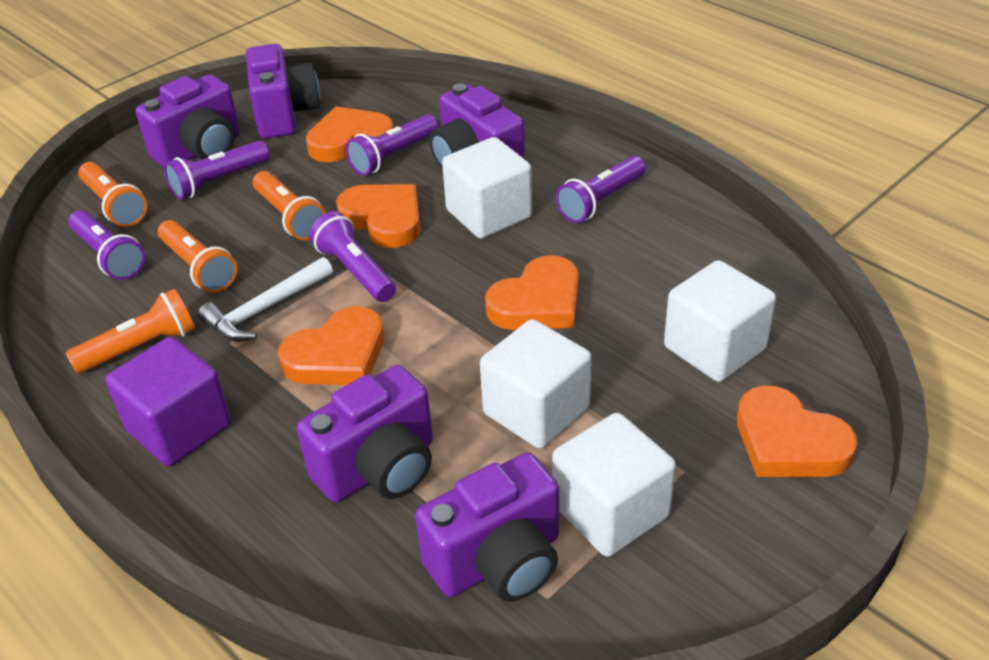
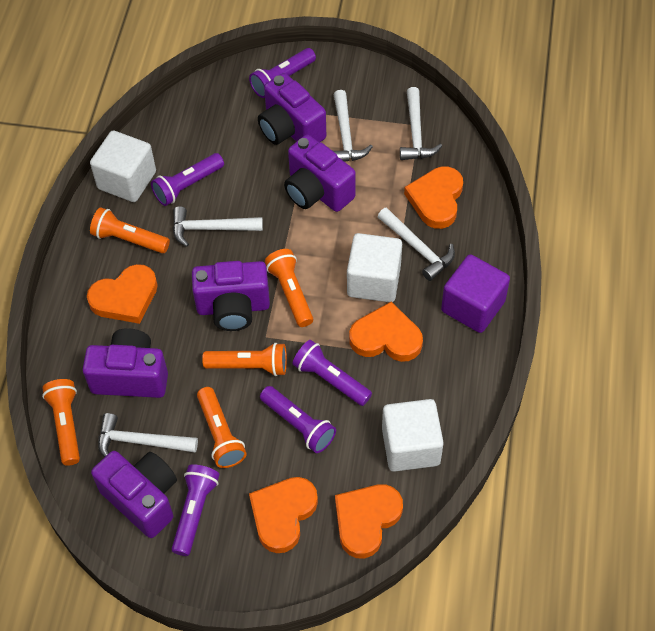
orange flashlight: [66,289,196,374] [78,162,147,227] [158,220,237,293] [253,171,326,240] = 4 -> [42,379,80,466] [90,207,170,253] [197,387,247,468] [202,343,287,376] [265,249,313,327] = 5
white cube: [442,137,532,239] [480,319,592,449] [552,413,676,557] [664,260,776,382] = 4 -> [90,131,156,202] [347,233,402,302] [382,399,444,472] = 3
white hammer: [198,257,333,341] = 1 -> [98,413,198,457] [173,206,263,247] [333,90,373,162] [377,208,455,281] [400,87,442,160] = 5

